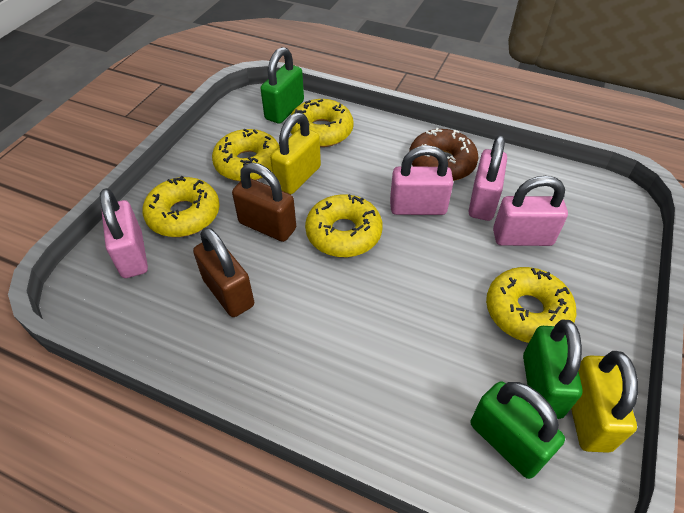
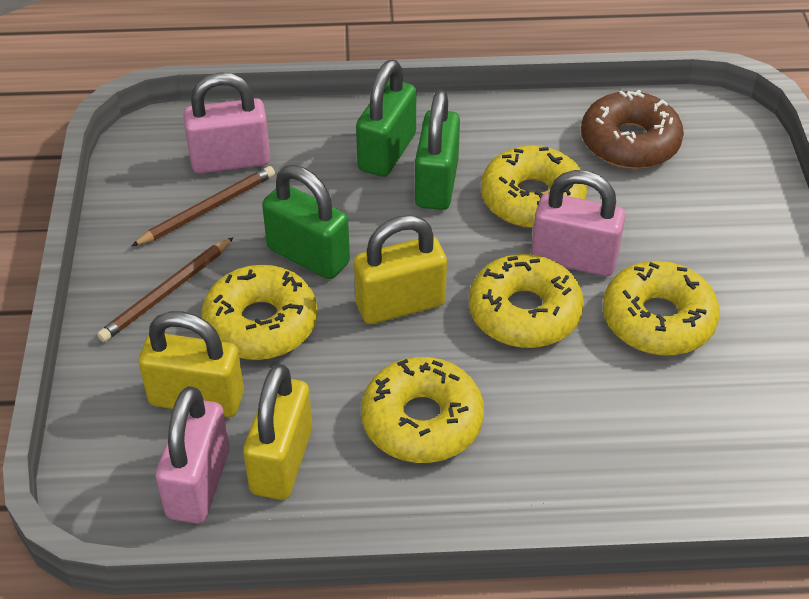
brown padlock: [193,227,254,317] [232,162,296,242] = 2 -> none = 0
brown pencil: none = 0 -> [97,237,234,342] [131,166,275,246] = 2
pink padlock: [100,188,148,278] [390,145,453,215] [469,135,507,221] [493,176,568,246] = 4 -> [156,386,230,524] [183,72,270,173] [531,170,625,276] = 3
yellow padlock: [270,112,321,194] [571,351,638,453] = 2 -> [138,311,244,417] [243,364,312,500] [354,215,447,324] = 3

